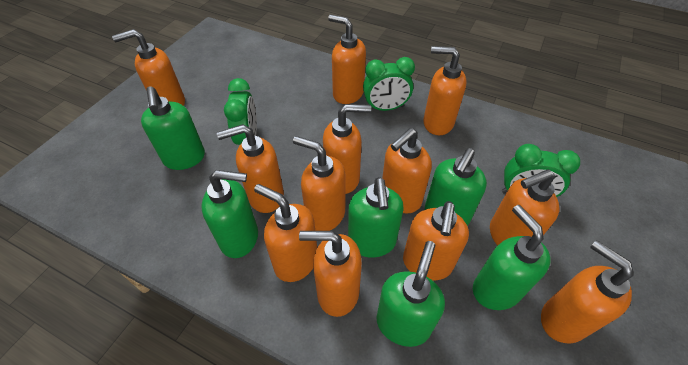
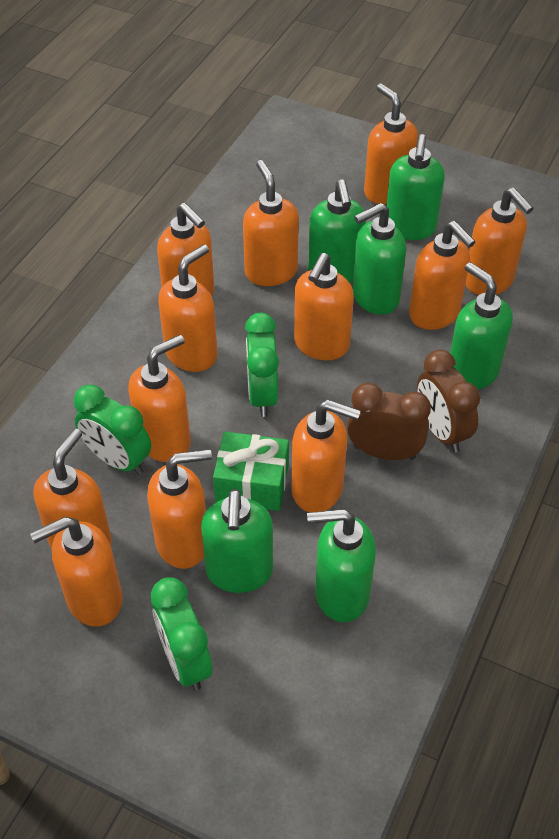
brown clock: none = 0 -> [347,383,431,460] [417,350,480,452] = 2
green gift: none = 0 -> [213,432,289,511] = 1

